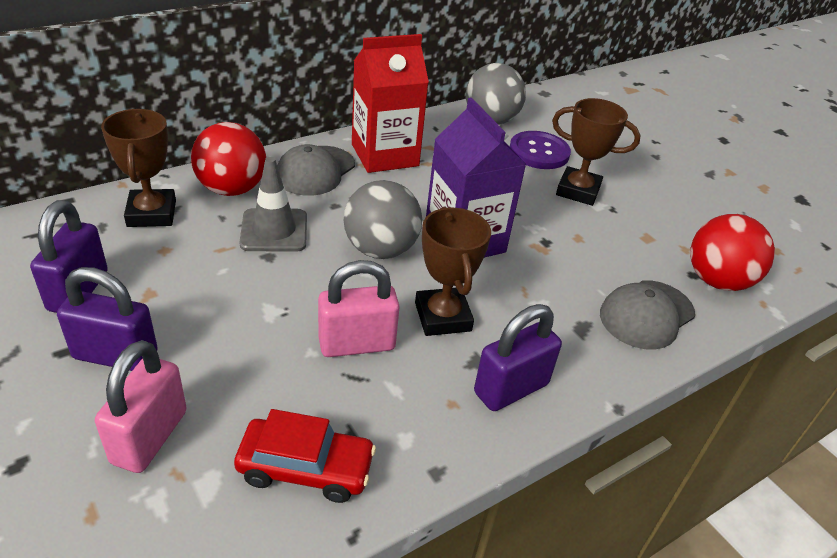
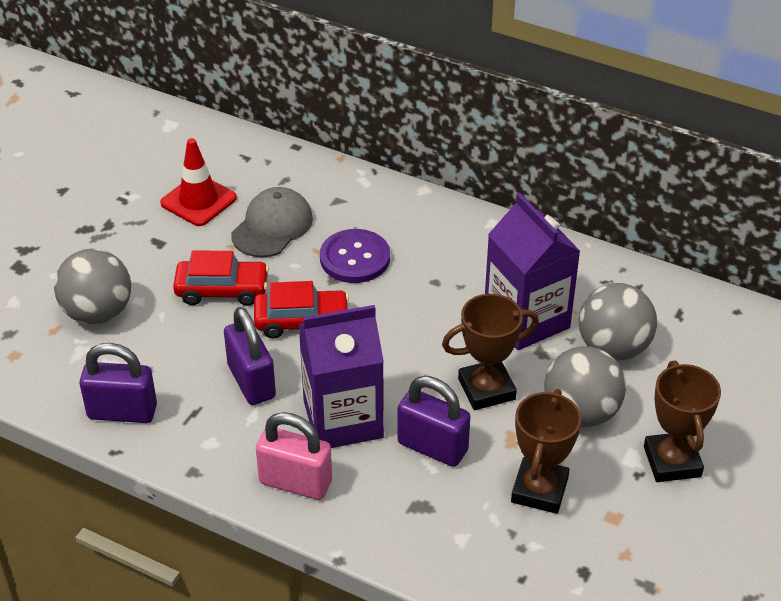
grey ball: [344,180,422,259] [466,63,526,124] = 2 -> [54,249,131,324] [544,346,626,427] [579,283,657,360] = 3
grey cap: [277,144,355,196] [600,280,695,350] = 2 -> [231,187,313,257] = 1
grey traffic cone: [239,157,307,252] = 1 -> none = 0
pink padlock: [95,340,187,473] [318,260,400,357] = 2 -> [256,412,332,500] = 1
purple carton: [426,98,527,258] = 1 -> [299,305,384,448] [485,193,580,350] = 2
red ball: [191,122,266,196] [690,214,775,291] = 2 -> none = 0
red car: [234,409,376,503] = 1 -> [173,250,269,306] [254,281,349,339] = 2
red carton: [352,34,429,173] = 1 -> none = 0
red traffic cone: none = 0 -> [160,138,237,226] = 1

